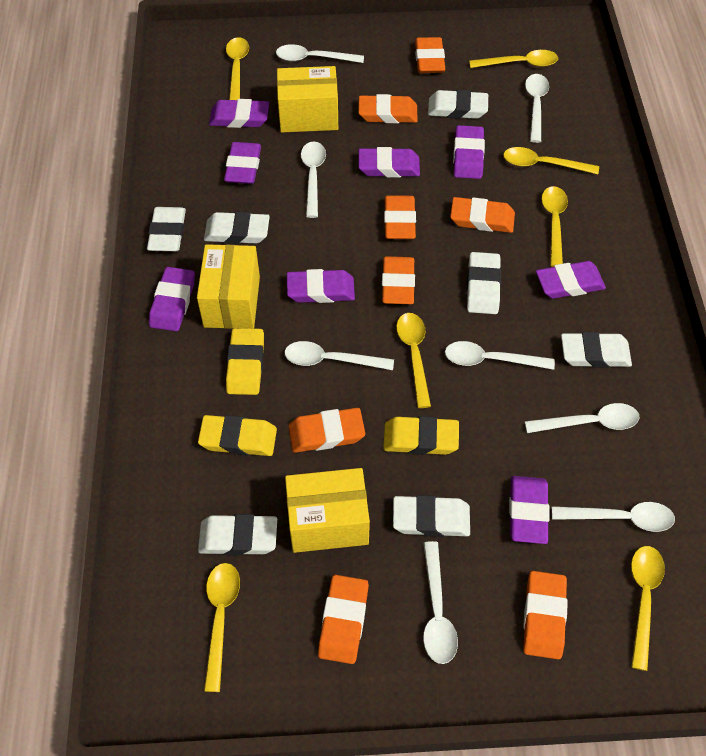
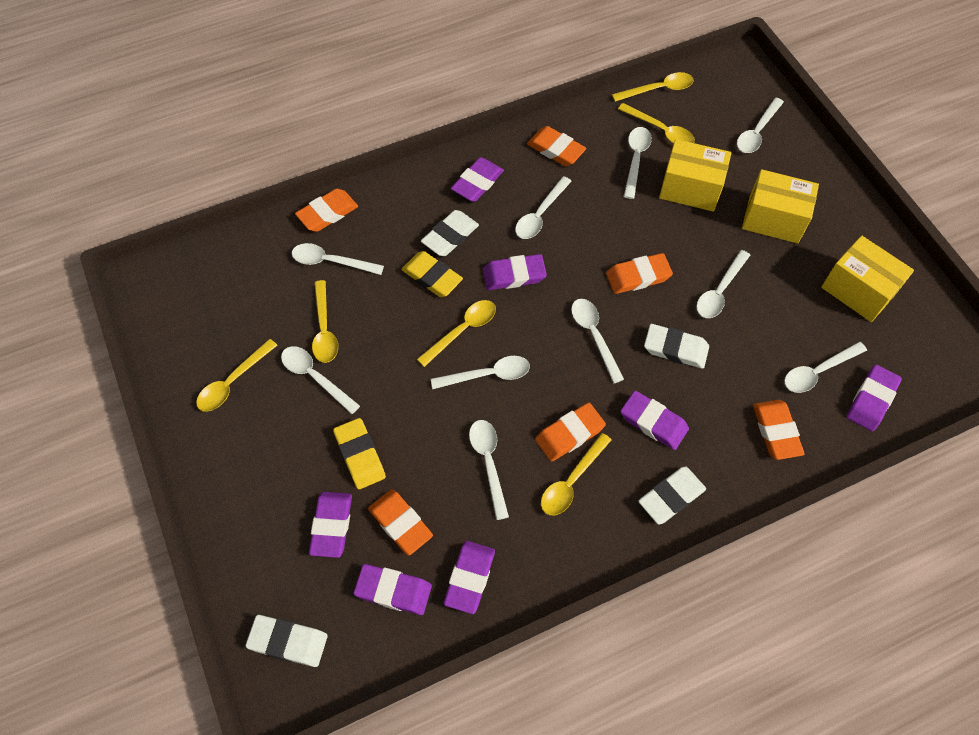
orange eraser: [288,408,365,453] [318,575,369,664] [358,94,417,123] [382,256,415,304] [384,195,416,239] [415,37,445,73] [450,197,515,233] [523,571,568,659] = 8 -> [295,189,358,232] [368,490,433,555] [527,126,586,166] [535,403,606,462] [606,253,673,294] [753,400,805,460] = 6
purple eraser: [149,267,195,331] [209,99,269,128] [224,142,261,184] [287,269,355,303] [358,147,420,177] [453,125,485,179] [509,476,549,544] [536,261,606,299] = 8 -> [309,492,352,558] [354,564,432,615] [444,541,495,614] [451,157,504,202] [483,254,547,290] [620,391,689,450] [846,364,902,431] = 7
white eraser: [147,207,186,251] [198,514,277,556] [204,212,270,244] [393,495,470,537] [428,90,488,119] [467,252,501,314] [561,332,632,368] = 7 -> [245,615,328,667] [421,210,479,256] [638,466,706,525] [644,324,709,369] = 4
white spoon: [276,44,364,63] [284,341,394,370] [301,142,326,218] [423,541,458,664] [445,341,555,370] [525,74,549,143] [525,403,639,433] [552,502,675,532] = 8 -> [281,346,360,414] [292,243,384,275] [431,356,530,389] [469,420,509,520] [515,176,572,239] [571,299,624,383] [624,127,652,199] [696,250,750,318] [737,98,784,153] [784,342,867,393] = 10
yellow eraser: [198,415,277,456] [226,328,264,395] [383,416,459,455] = 3 -> [333,418,386,489] [401,251,463,297] = 2
yellow spoon: [204,563,240,692] [226,37,249,100] [396,313,431,408] [469,50,558,68] [503,147,599,174] [541,186,568,267] [631,546,665,671] = 7 -> [196,339,278,412] [312,280,338,363] [417,300,496,367] [541,433,612,515] [612,72,694,102] [618,103,695,144] = 6

